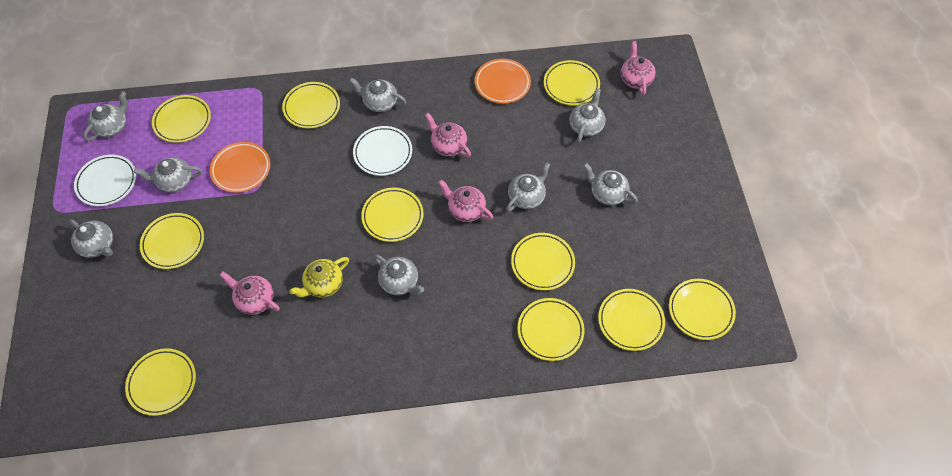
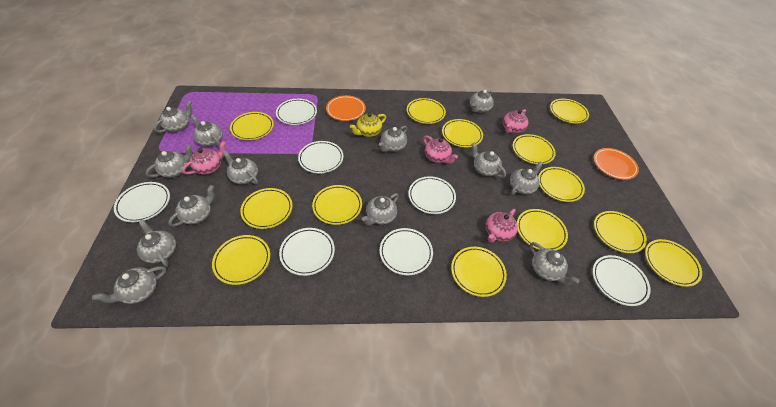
grey teapot: [69,219,113,258] [83,91,128,141] [134,158,202,192] [349,78,406,112] [374,254,424,295] [506,163,550,212] [570,88,605,142] [583,163,638,205] = 8 -> [92,266,166,304] [137,219,176,267] [145,144,193,178] [154,100,192,133] [168,185,214,227] [191,115,223,147] [223,150,258,185] [362,193,399,225] [379,126,407,152] [470,90,494,113] [471,143,506,178] [510,161,543,195] [530,242,579,285] = 13
white plate: [74,155,136,206] [353,126,412,176] = 2 -> [114,182,170,223] [276,99,317,125] [279,228,335,276] [298,141,343,173] [380,228,433,275] [408,176,456,214] [592,255,651,306] = 7
yellow plate: [125,348,196,416] [140,213,204,269] [152,95,211,143] [282,82,340,128] [361,188,424,242] [511,233,575,290] [517,298,585,361] [544,60,600,105] [598,289,665,351] [669,279,736,340] = 10 -> [212,235,270,285] [230,112,274,140] [240,188,293,229] [312,185,362,225] [407,98,446,124] [442,119,483,147] [451,247,507,297] [513,134,556,164] [517,209,568,250] [538,167,585,202] [550,99,589,123] [594,211,647,253] [645,239,702,287] = 13

